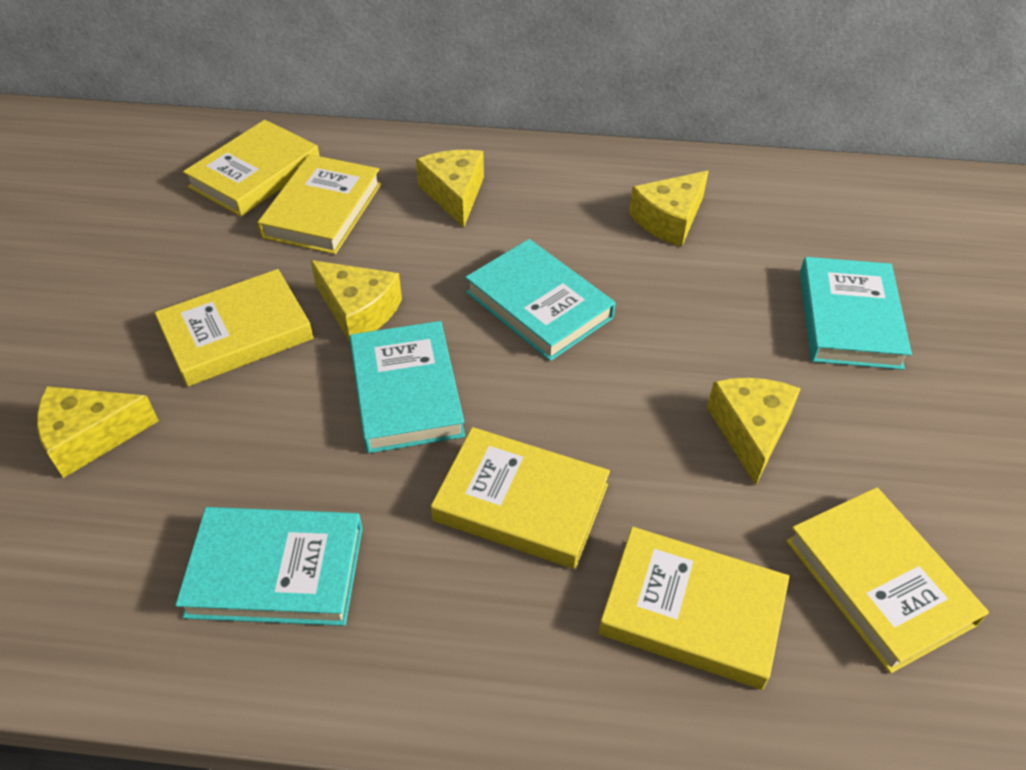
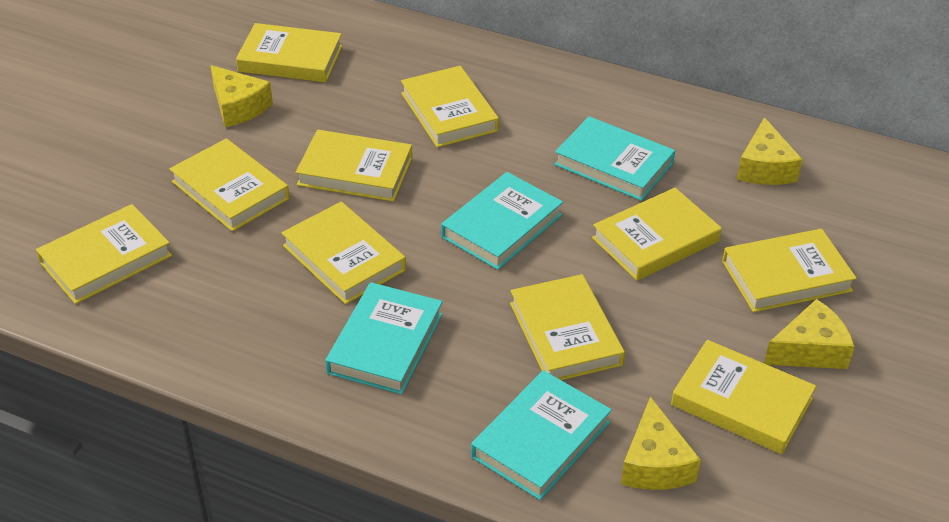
yellow book: [155,269,314,387] [183,120,320,216] [258,154,381,254] [431,427,610,569] [599,527,789,690] [786,487,989,673] = 6 -> [36,204,172,304] [169,138,289,231] [236,23,342,82] [282,202,406,304] [296,130,412,202] [401,66,499,148] [510,274,625,380] [592,188,722,281] [671,340,816,454] [722,229,857,312] = 10
yellow cheese: [37,386,159,478] [310,260,402,342] [416,150,484,228] [629,171,709,247] [707,378,801,486] = 5 -> [210,65,273,127] [621,396,701,490] [737,117,803,185] [764,299,855,369] = 4

